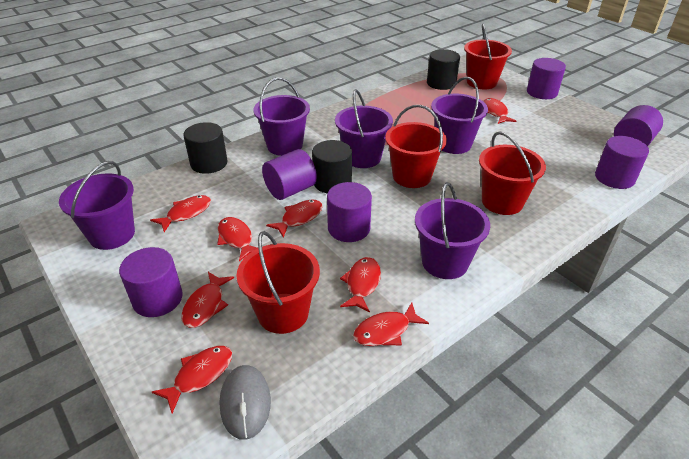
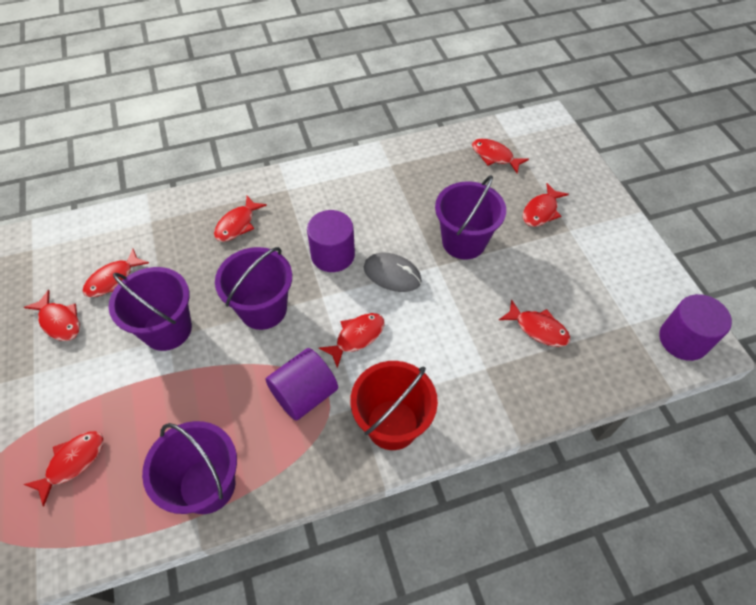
black cylinder: [183,122,227,174] [312,140,352,193] [427,49,460,90] = 3 -> none = 0
purple bucket: [59,161,135,250] [253,78,310,156] [335,89,393,168] [415,182,490,279] [431,77,488,154] = 5 -> [109,267,192,351] [142,421,237,514] [215,247,292,330] [435,175,506,259] = 4
purple cylinder: [119,247,183,317] [262,149,317,200] [327,182,372,242] [527,58,566,99] [595,136,649,189] [614,105,663,146] = 6 -> [266,348,338,421] [307,210,355,272] [659,294,732,361] = 3
red bucket: [237,231,320,334] [385,105,447,188] [464,23,512,89] [479,131,546,215] = 4 -> [350,361,438,450] = 1

